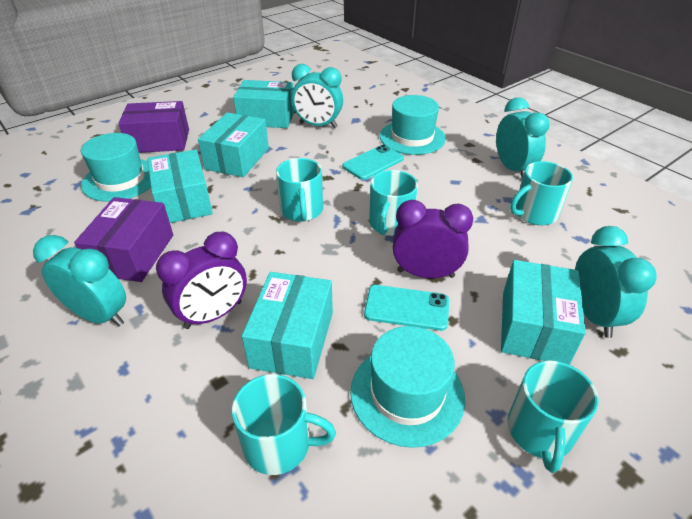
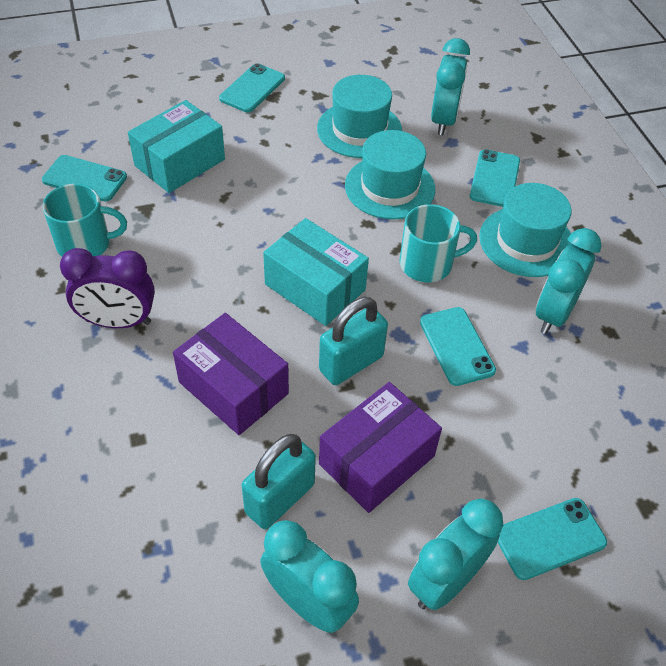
purple clock: [156,232,247,329] [392,200,473,278] = 2 -> [60,248,155,328] = 1
turquoise box: [147,149,213,223] [198,113,269,177] [233,80,295,128] [242,272,333,379] [501,260,586,365] = 5 -> [128,100,225,193] [263,218,369,326] = 2
turquoise mug: [232,374,336,475] [276,158,323,222] [369,170,418,236] [507,360,599,473] [510,161,573,225] = 5 -> [43,184,127,257] [399,204,477,282] = 2
turquoise padlock: none = 0 -> [241,434,316,529] [319,297,388,385] = 2
turquoise phone: [342,145,404,180] [364,285,449,331] = 2 -> [42,155,127,202] [219,63,285,112] [420,307,496,386] [470,149,520,207] [498,498,607,580] = 5

